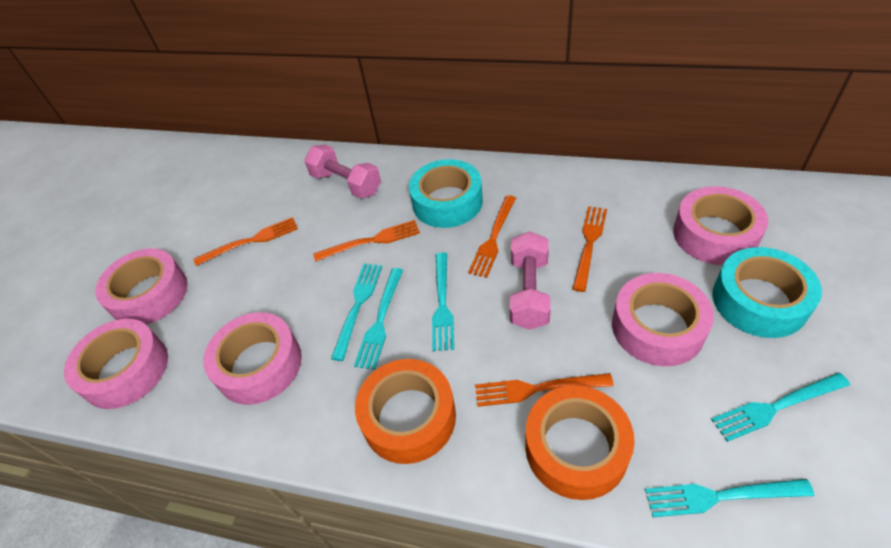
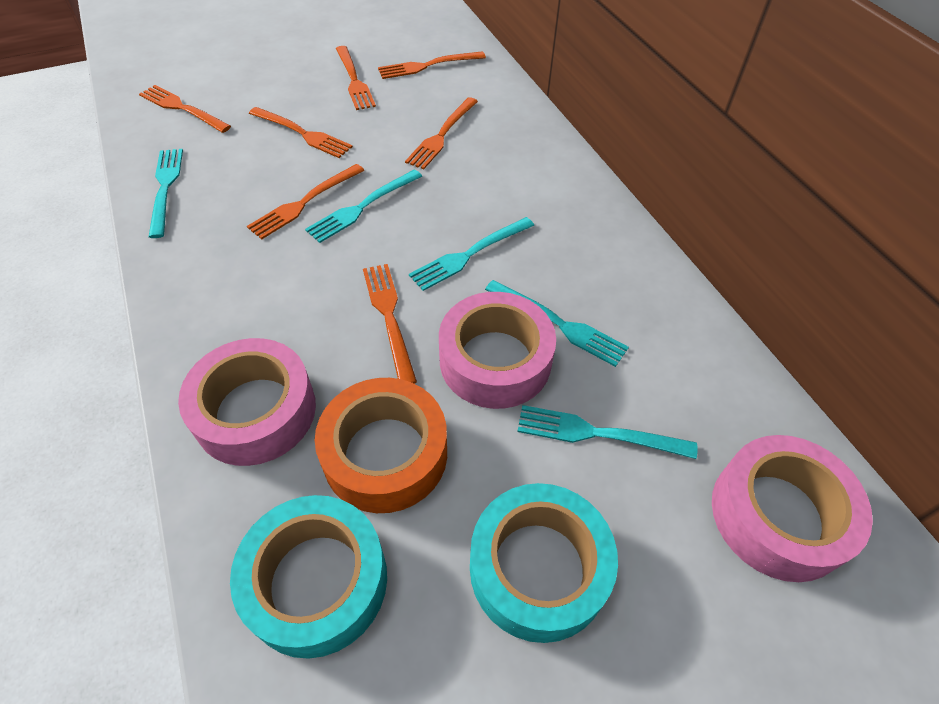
orange fork: [194,217,298,266] [313,220,420,262] [468,195,516,278] [475,373,614,407] [573,206,607,292] = 5 -> [139,85,231,133] [247,164,365,239] [249,107,353,158] [336,46,376,110] [363,264,417,384] [378,51,486,79] [405,97,478,169] = 7
orange tape: [355,359,456,464] [525,385,635,500] = 2 -> [315,378,447,513] = 1
pink dumbbell: [304,145,381,198] [510,231,551,330] = 2 -> none = 0
pink tape: [64,319,168,409] [95,248,188,325] [203,312,302,405] [612,273,714,366] [673,186,768,265] = 5 -> [178,338,316,466] [439,292,556,409] [712,435,873,582] = 3

